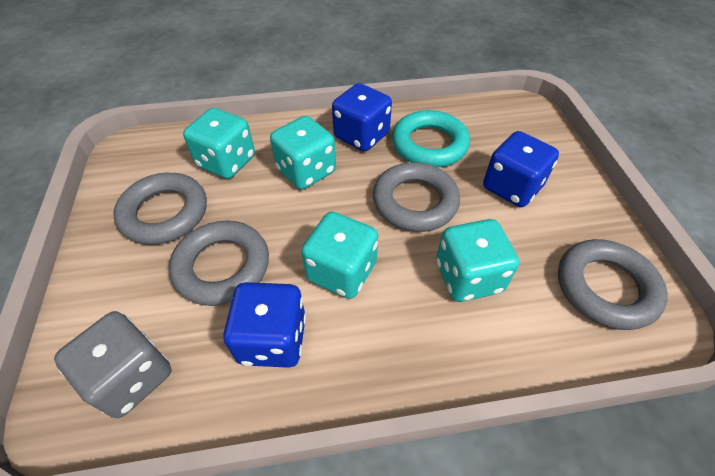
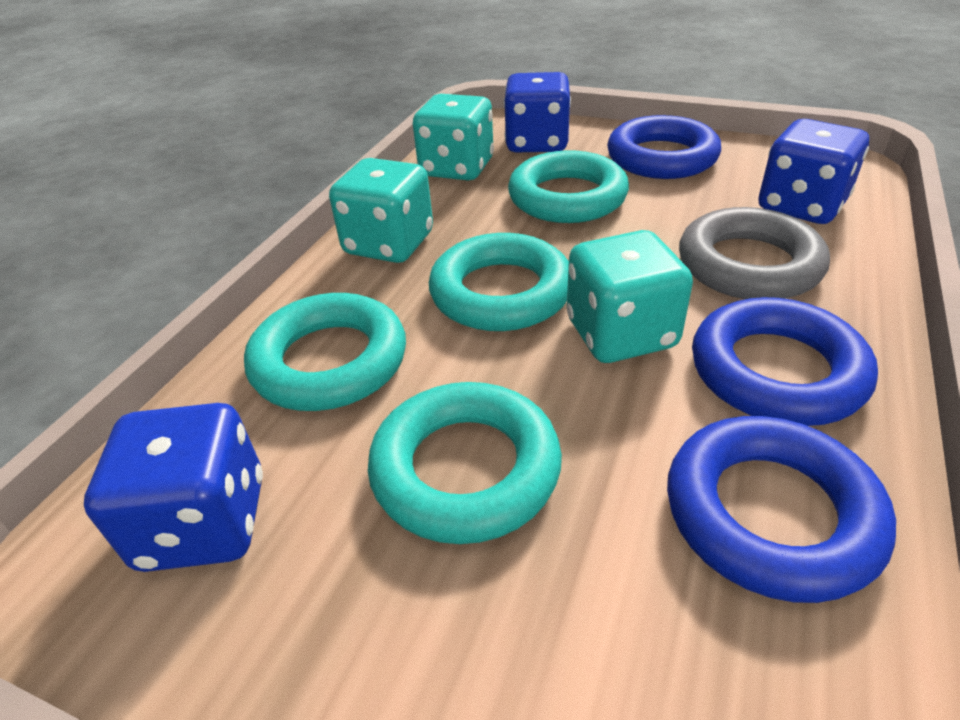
blue ring: none = 0 -> [607,115,721,179] [667,416,896,603] [692,297,878,426] = 3
grey dice: [54,311,171,418] = 1 -> none = 0
grey ring: [113,173,207,245] [169,221,269,306] [373,162,460,232] [558,239,668,330] = 4 -> [679,207,830,299] = 1
turquoise dice: [183,108,255,179] [270,116,336,189] [301,212,378,299] [436,219,519,302] = 4 -> [329,158,433,263] [413,94,494,181] [567,230,693,363] = 3
turquoise ring: [392,110,470,167] = 1 -> [244,293,406,411] [368,382,562,544] [429,233,569,331] [508,150,629,223] = 4

